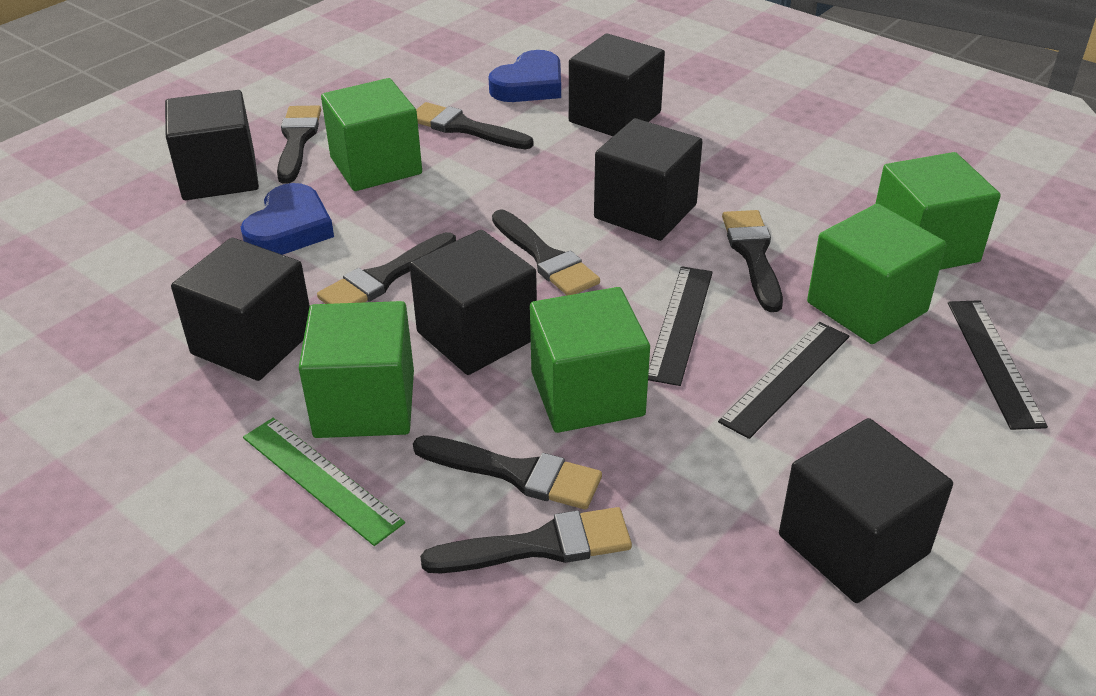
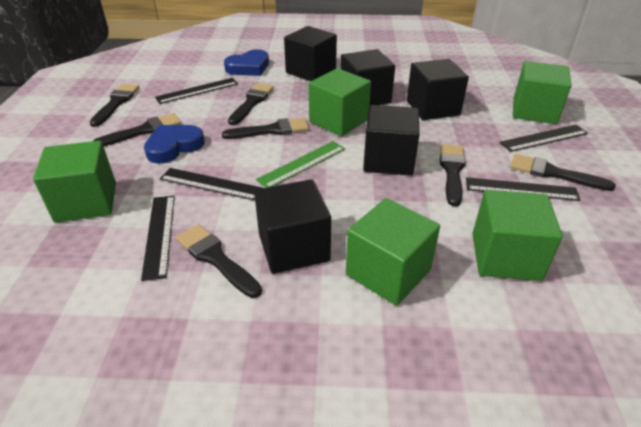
black cube: [165,90,259,200] [171,238,310,381] [409,230,537,375] [569,34,665,136] [594,118,703,241] [779,418,953,603] = 6 -> [254,179,331,274] [284,26,337,81] [340,49,395,105] [363,105,420,176] [407,59,469,120] = 5
black ruler: [648,266,713,386] [718,322,849,439] [948,300,1048,430] = 3 -> [141,196,175,281] [155,78,238,104] [160,168,262,201] [466,177,580,201] [500,125,588,152] = 5

